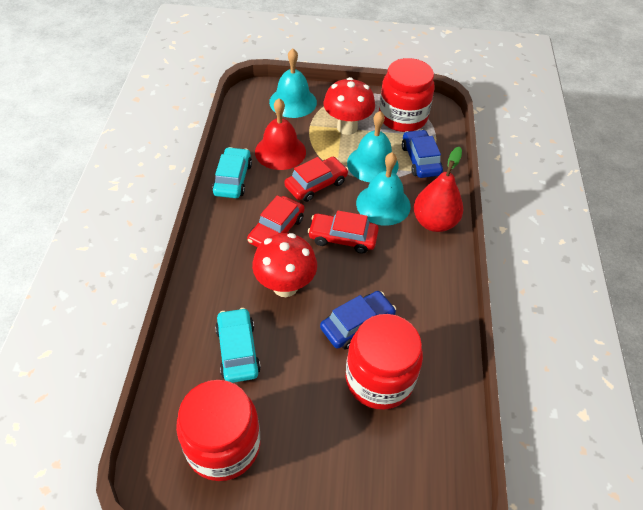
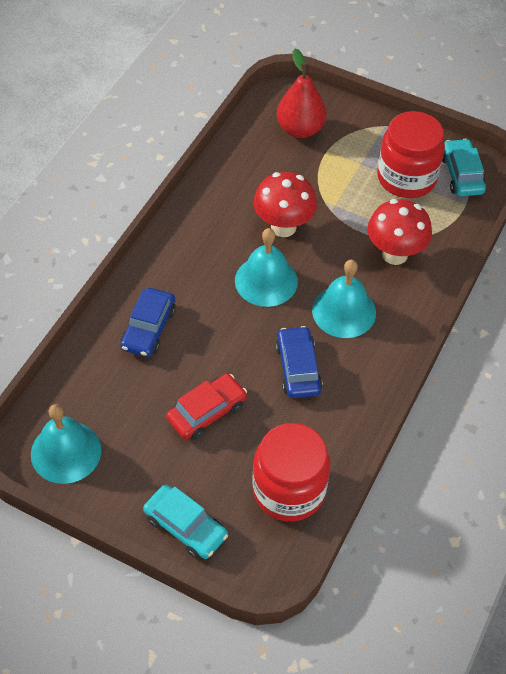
red bell: [255,98,306,170] = 1 -> none = 0
red car: [247,195,305,247] [284,157,348,202] [308,210,379,254] = 3 -> [166,374,247,440] = 1
red jar: [176,380,260,481] [346,314,423,410] [379,58,435,132] = 3 -> [253,423,330,522] [377,111,445,198] = 2

